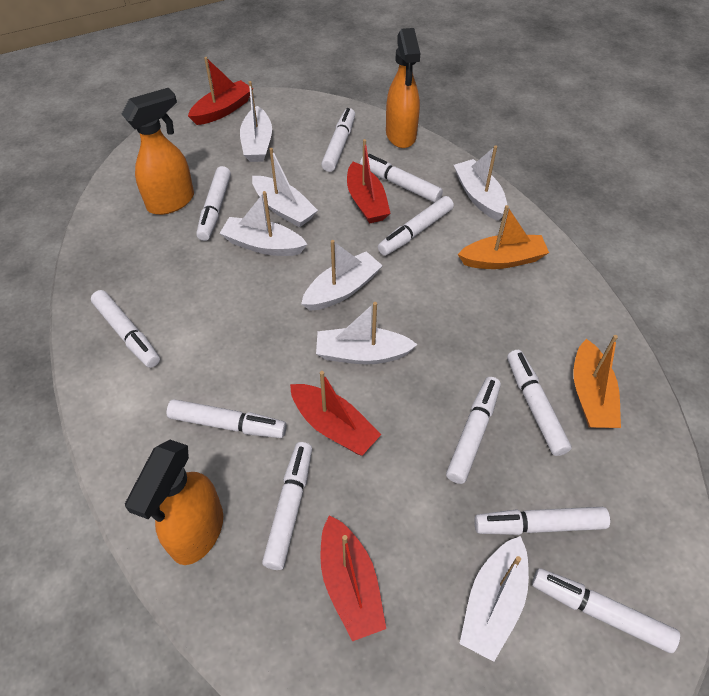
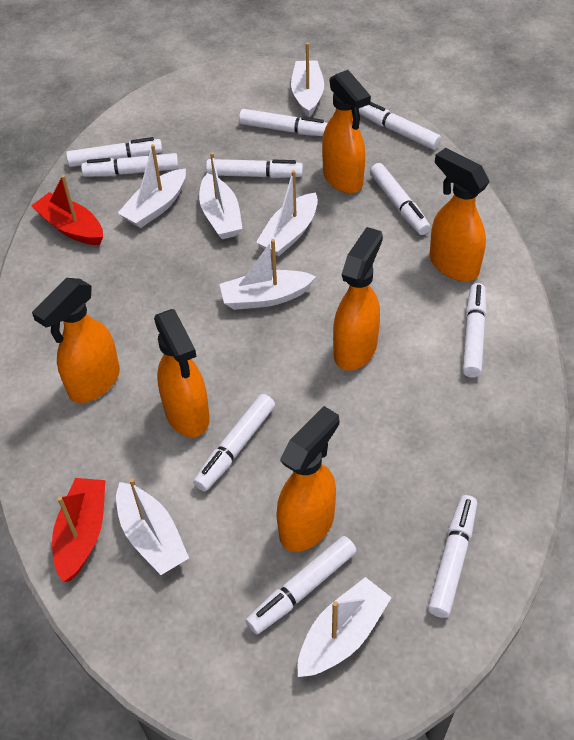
orange boat: [458,205,549,269] [573,335,621,428] = 2 -> none = 0
orange spray bottle: [122,88,194,215] [125,440,223,565] [386,28,421,148] = 3 -> [32,278,120,403] [154,309,210,437] [276,406,339,552] [322,70,371,193] [333,227,383,371] [430,148,490,281] = 6
red boat: [188,57,253,125] [290,371,381,456] [320,515,386,641] [347,139,391,224] = 4 -> [31,175,103,245] [52,478,106,582] = 2
white marker: [91,290,160,368] [167,399,286,438] [196,166,231,241] [262,442,312,570] [321,108,355,172] [360,154,443,203] [378,196,454,256] [446,377,501,484] [474,507,610,535] [507,350,572,456] [532,568,680,653] = 11 -> [66,137,163,167] [81,153,179,177] [193,394,275,492] [206,159,303,178] [239,109,328,136] [246,536,357,634] [359,102,441,150] [370,163,431,235] [428,495,477,618] [463,283,487,378] = 10

